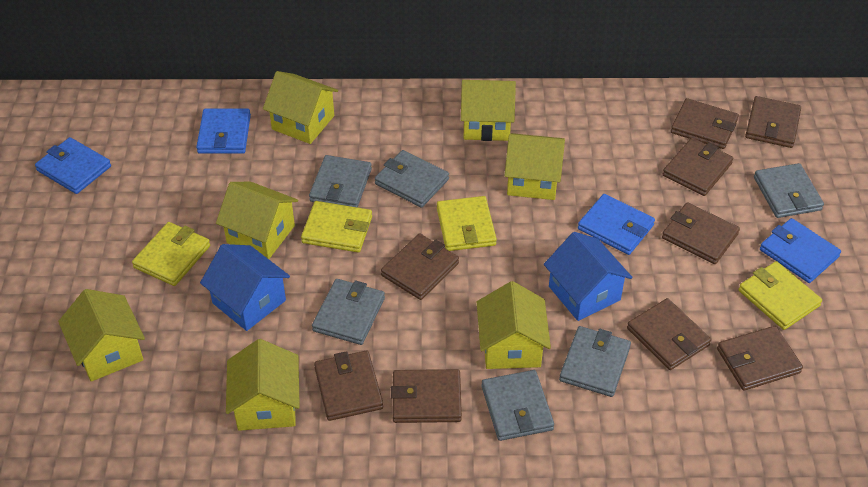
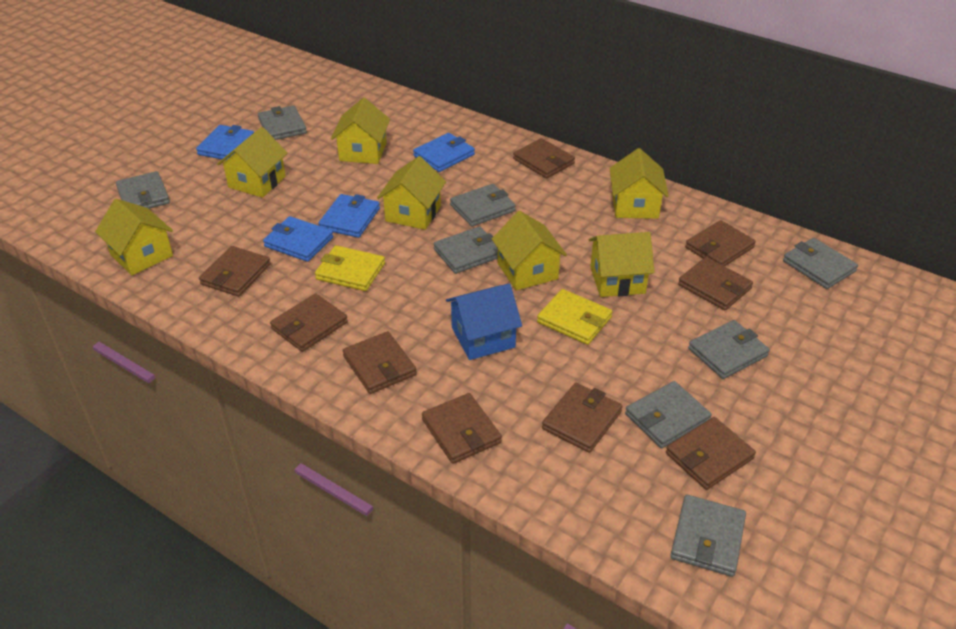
blue house: [200,244,290,331] [544,232,632,321] = 2 -> [446,284,522,360] = 1
grey wallet: [309,155,372,208] [312,279,385,345] [375,150,449,208] [482,370,554,441] [559,326,631,397] [754,163,824,218] = 6 -> [116,171,170,209] [258,106,307,140] [433,226,498,274] [450,184,516,227] [625,381,712,448] [670,495,746,577] [688,320,770,379] [783,238,858,289] = 8
yellow wallet: [132,222,210,286] [301,201,372,252] [437,196,497,251] [738,261,822,330] = 4 -> [315,245,385,291] [537,289,613,345] = 2

